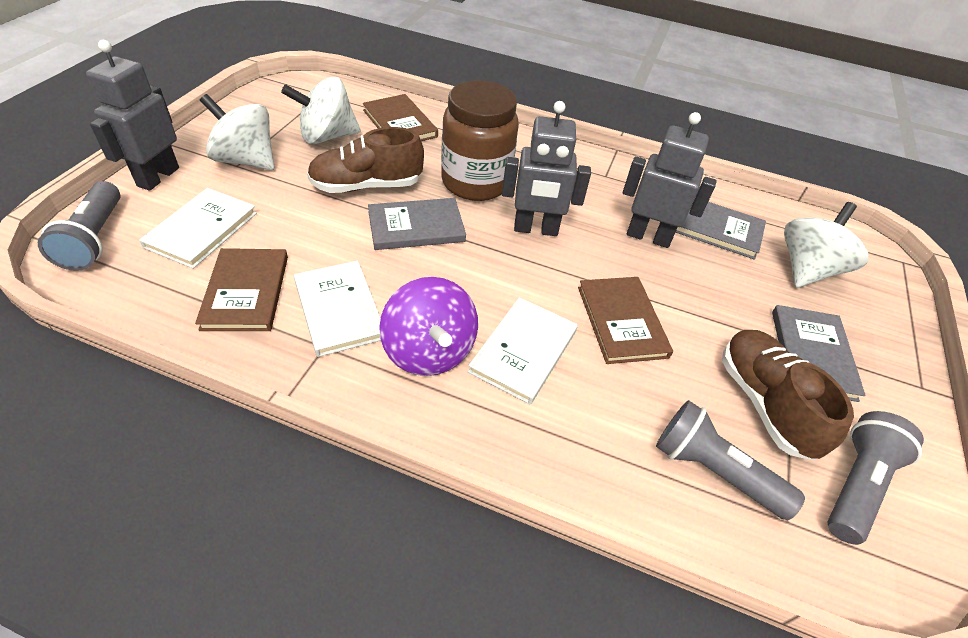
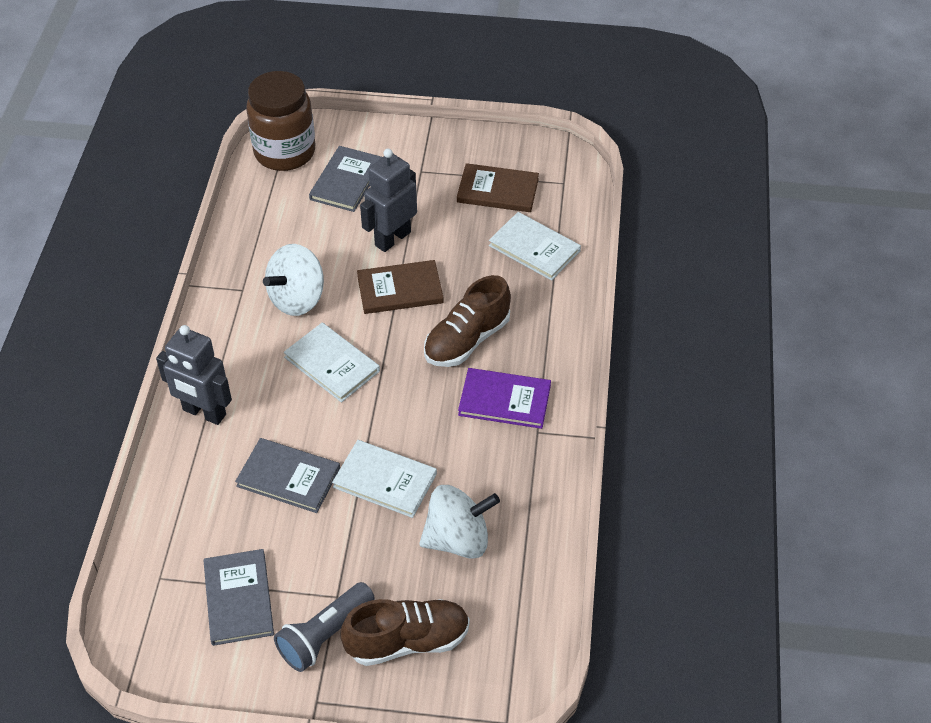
brown book: [195,248,288,331] [363,94,438,141] [578,277,673,364] = 3 -> [357,260,444,314] [457,163,539,212] = 2
grey flashlight: [38,181,120,271] [656,400,805,520] [827,411,924,545] = 3 -> [274,582,375,672] = 1
grey robot: [86,40,179,191] [502,101,591,236] [623,112,717,248] = 3 -> [156,325,232,425] [360,149,417,252] = 2
purple book: none = 0 -> [458,368,551,429] = 1
purple spinning top: [379,277,478,376] = 1 -> none = 0
white spinning top: [200,94,274,170] [281,77,361,144] [784,202,869,288] = 3 -> [263,244,324,316] [419,485,500,559] = 2

